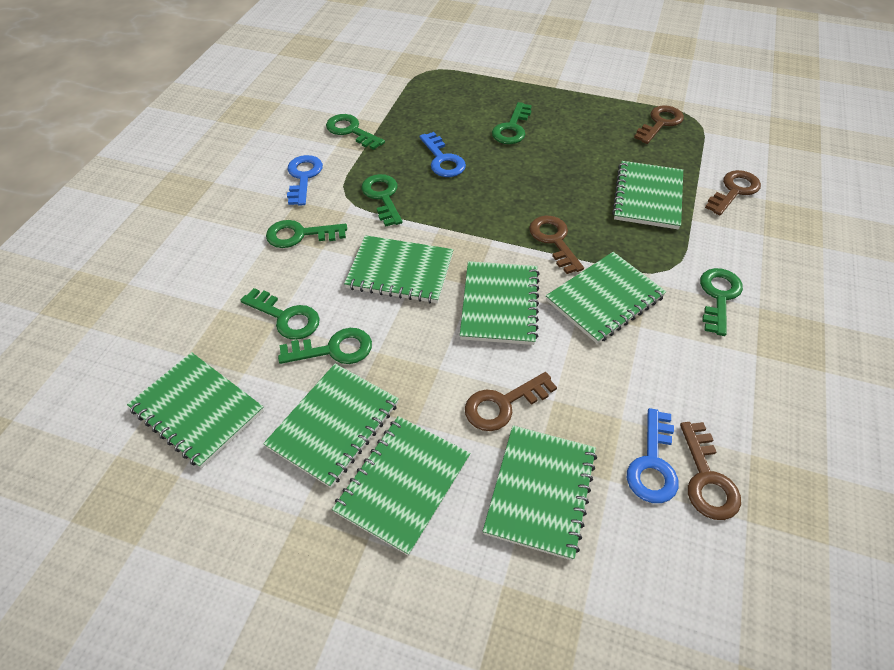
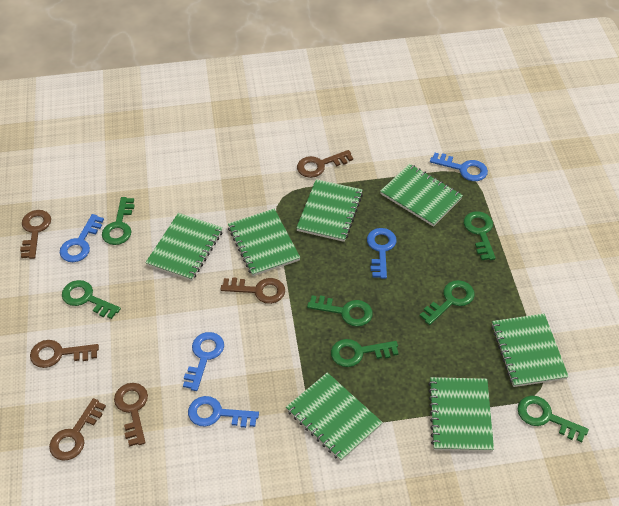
blue key: [287,155,323,206] [419,132,466,177] [627,408,679,503] = 3 -> [60,214,104,262] [183,332,224,391] [188,396,259,428] [367,228,397,279] [430,153,488,181] = 5
brown key: [465,372,557,431] [529,216,584,274] [634,105,684,144] [680,422,741,520] [705,170,761,216] = 5 -> [20,210,51,259] [30,340,99,368] [49,398,106,461] [114,383,148,447] [220,277,285,304] [297,150,353,178] = 6
green notebook: [127,352,264,468] [263,364,399,488] [332,416,470,556] [344,235,453,303] [460,261,540,345] [483,426,597,561] [546,252,666,344] [612,161,683,230] = 8 -> [145,213,223,281] [228,209,300,276] [286,372,383,461] [296,179,363,242] [380,164,463,227] [428,377,494,452] [491,314,569,387] = 7

